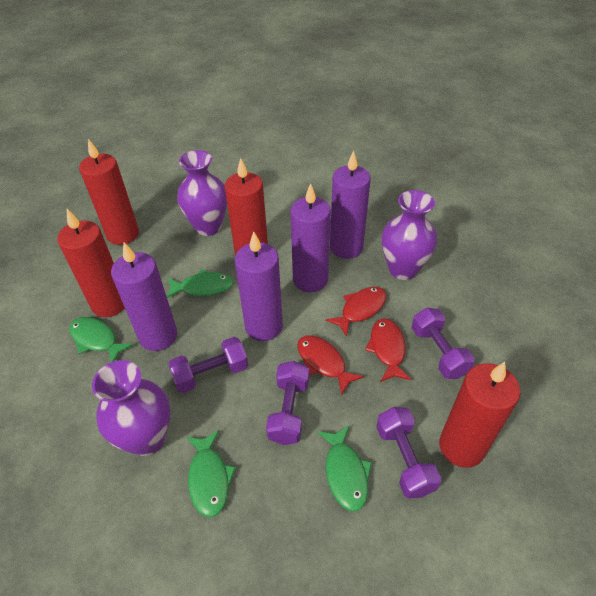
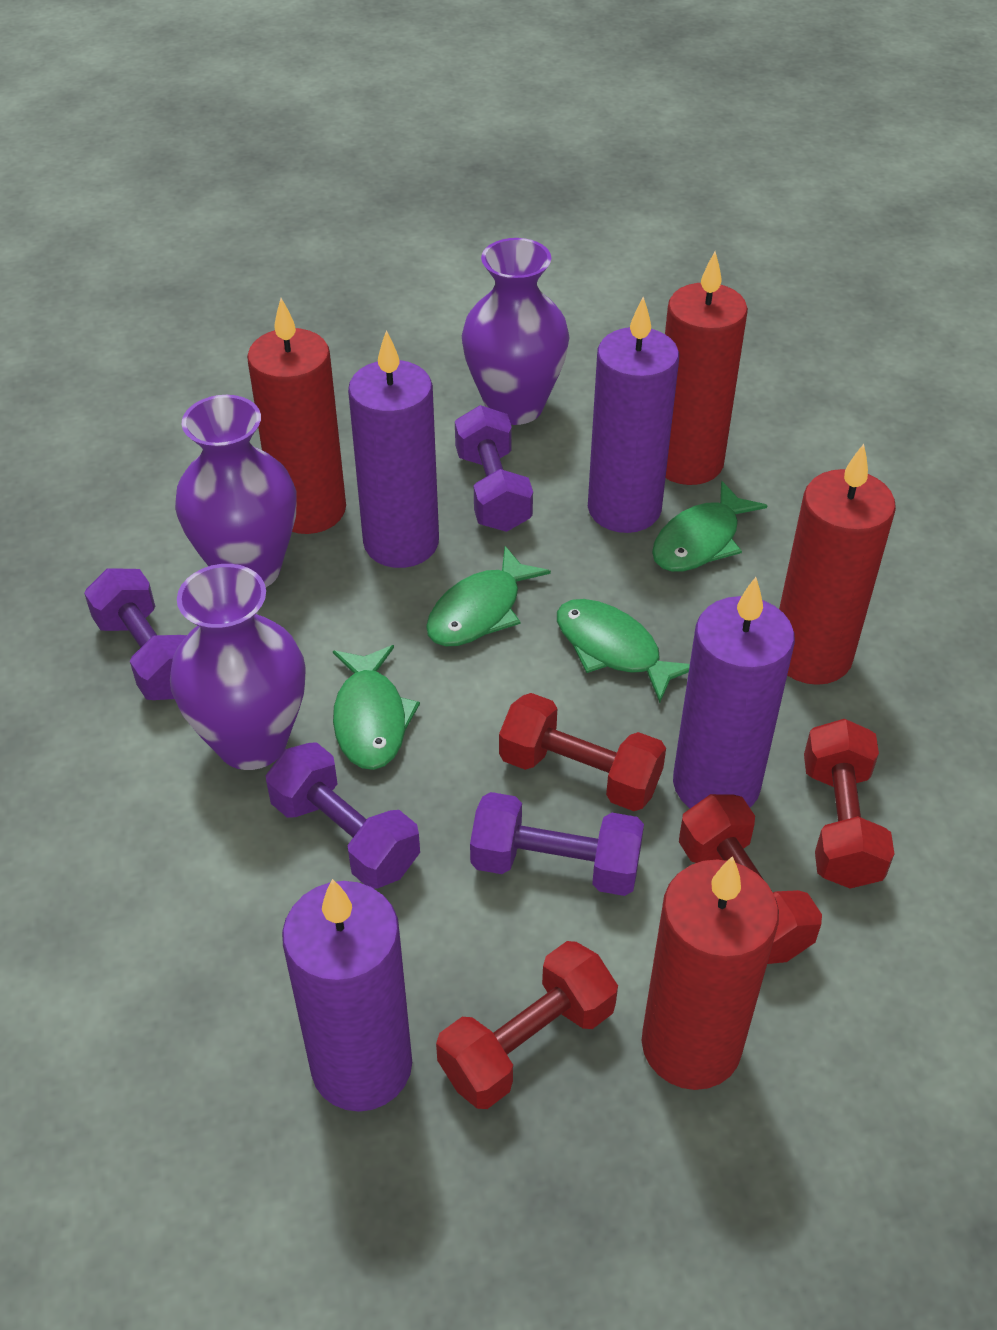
red dumbbell: none = 0 -> [436,941,618,1109] [499,693,666,811] [679,794,822,964] [804,719,894,889] = 4
red fish: [297,336,364,394] [326,287,386,337] [365,318,411,382] = 3 -> none = 0

